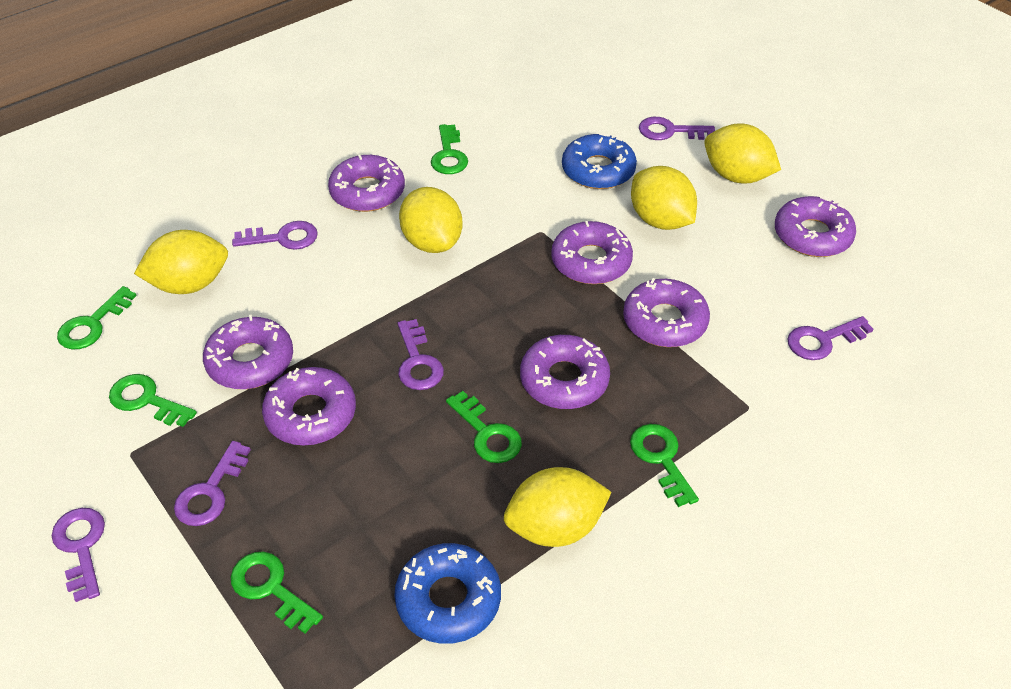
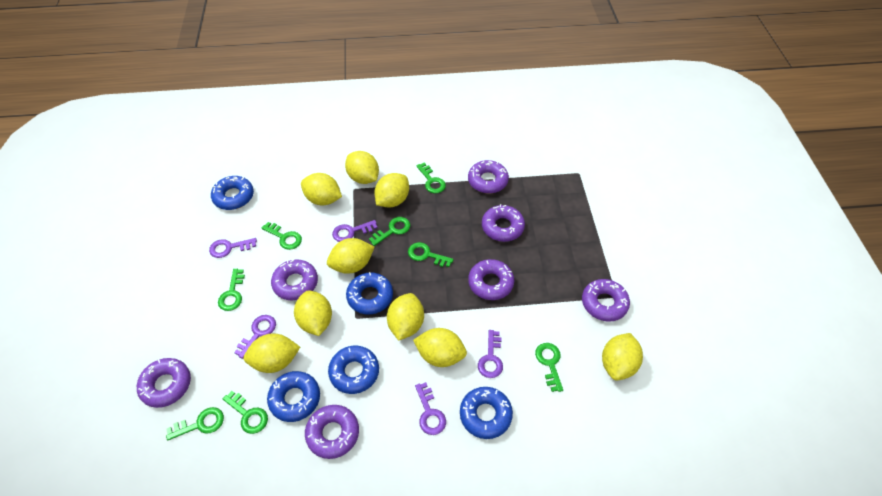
blue donut: [394,543,501,644] [562,133,637,189] = 2 -> [211,176,254,210] [267,371,320,422] [328,346,379,394] [346,272,393,315] [460,387,513,439] = 5
green key: [57,286,137,349] [109,374,197,427] [231,552,323,634] [431,124,468,174] [446,391,522,463] [630,424,699,507] = 6 -> [166,407,224,440] [218,269,245,311] [223,391,268,434] [262,222,302,250] [369,217,410,246] [408,242,454,267] [416,163,446,193] [535,343,563,392] = 8
purple key: [52,508,105,602] [174,441,251,526] [232,221,318,250] [398,319,444,390] [639,117,715,140] [787,316,873,360] = 6 -> [209,238,257,258] [234,315,276,359] [332,220,377,242] [415,382,446,435] [478,330,503,378] = 5
yellow lemon: [134,230,228,294] [399,187,463,253] [504,467,611,547] [631,166,697,230] [705,124,781,184] = 5 -> [244,333,300,373] [294,290,332,336] [301,173,342,206] [327,238,374,274] [345,151,379,184] [374,173,409,208] [387,293,424,341] [413,328,467,367] [602,333,643,381] = 9

